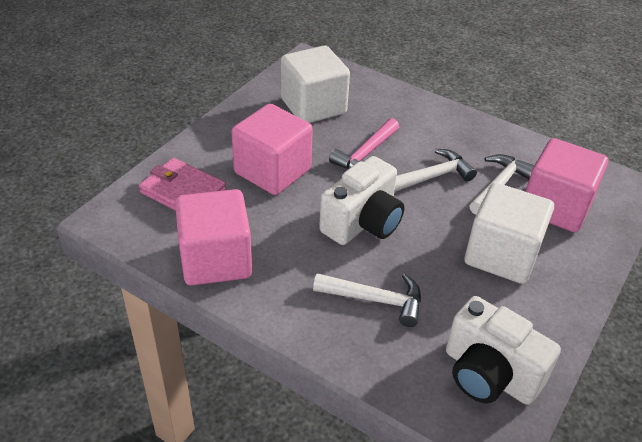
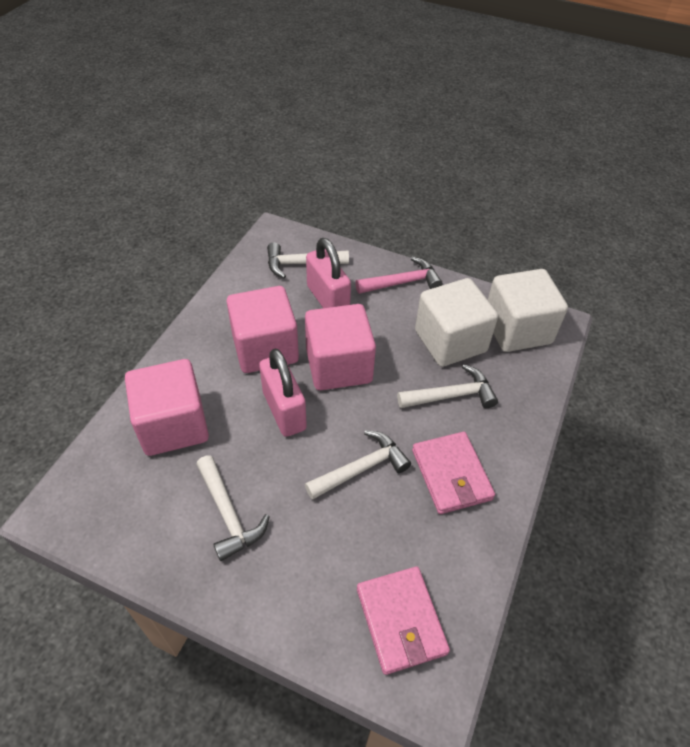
pink padlock: none = 0 -> [259,348,307,437] [306,238,351,308] = 2
pink wallet: [139,158,226,211] = 1 -> [357,566,450,675] [412,432,495,514] = 2
white camera: [319,156,404,245] [446,296,561,405] = 2 -> none = 0
white hammer: [313,273,421,327] [394,149,477,192] [469,154,534,215] = 3 -> [196,455,270,561] [267,243,349,278] [305,430,411,500] [397,364,498,408] = 4

